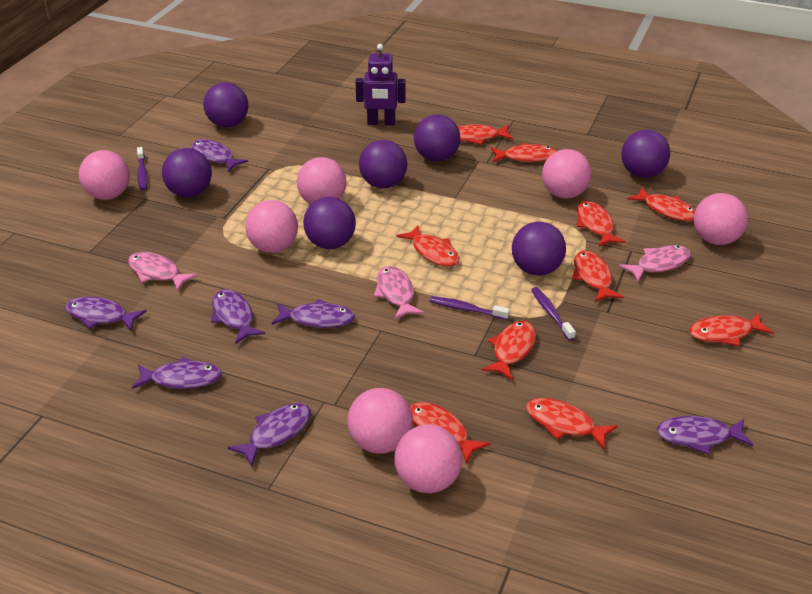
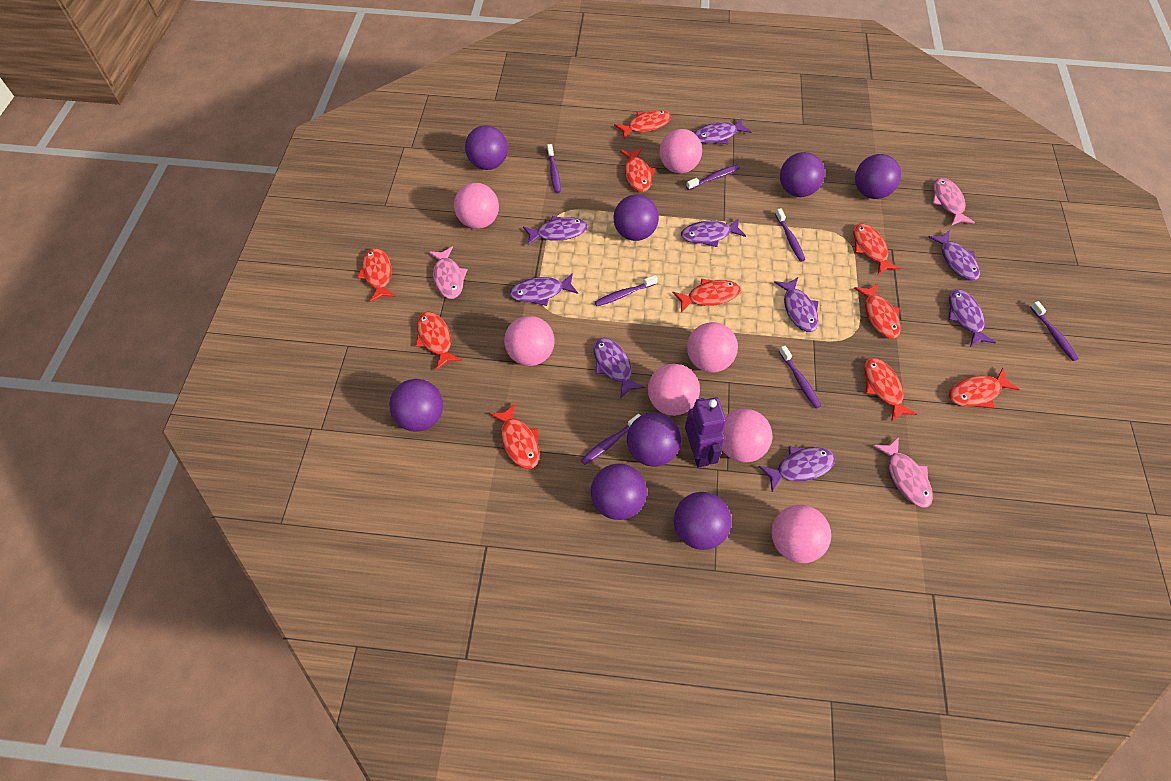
purple ball: [162,148,212,197] [203,82,249,128] [303,197,356,249] [359,140,407,188] [414,114,460,162] [512,221,566,276] [621,130,670,178] = 7 -> [389,379,443,432] [465,125,508,170] [591,464,647,520] [614,195,659,241] [627,413,681,467] [674,492,731,550] [780,152,825,197] [855,154,901,199] = 8
purple fish: [65,297,147,331] [132,357,222,389] [191,139,248,172] [211,289,265,344] [227,403,311,467] [272,299,355,328] [657,416,753,454] = 7 -> [509,273,578,306] [523,216,588,246] [594,338,645,399] [681,218,746,247] [695,118,751,144] [759,446,835,492] [774,277,819,332] [928,231,980,281] [948,289,996,347] = 9
purple toothbrush: [137,147,148,191] [430,296,510,320] [531,287,576,341] = 3 -> [547,144,561,193] [581,414,641,465] [595,275,658,306] [686,165,740,190] [775,208,805,262] [779,345,821,408] [1030,301,1079,361] = 7

